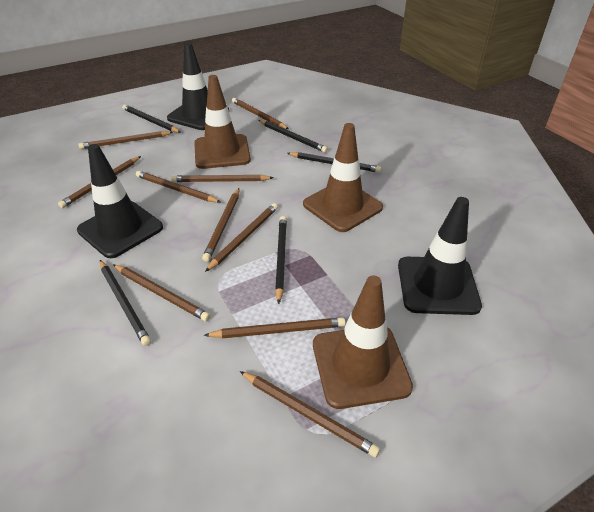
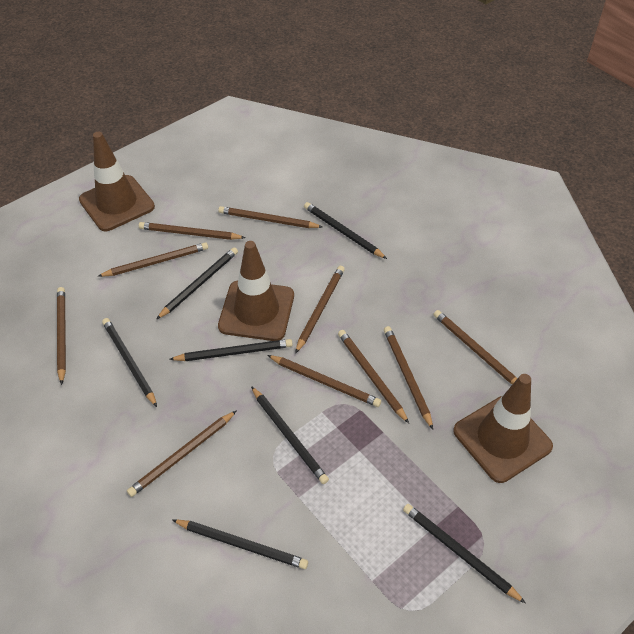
black pencil: [100,260,151,346] [122,105,181,133] [258,120,328,153] [275,216,287,304] [287,152,381,173] = 5 -> [102,318,157,407] [156,247,238,320] [169,339,293,361] [172,520,308,569] [251,386,329,484] [304,202,387,259] [403,504,526,604] = 7
black traffic cone: [77,144,163,258] [167,43,229,130] [398,197,482,315] = 3 -> none = 0

